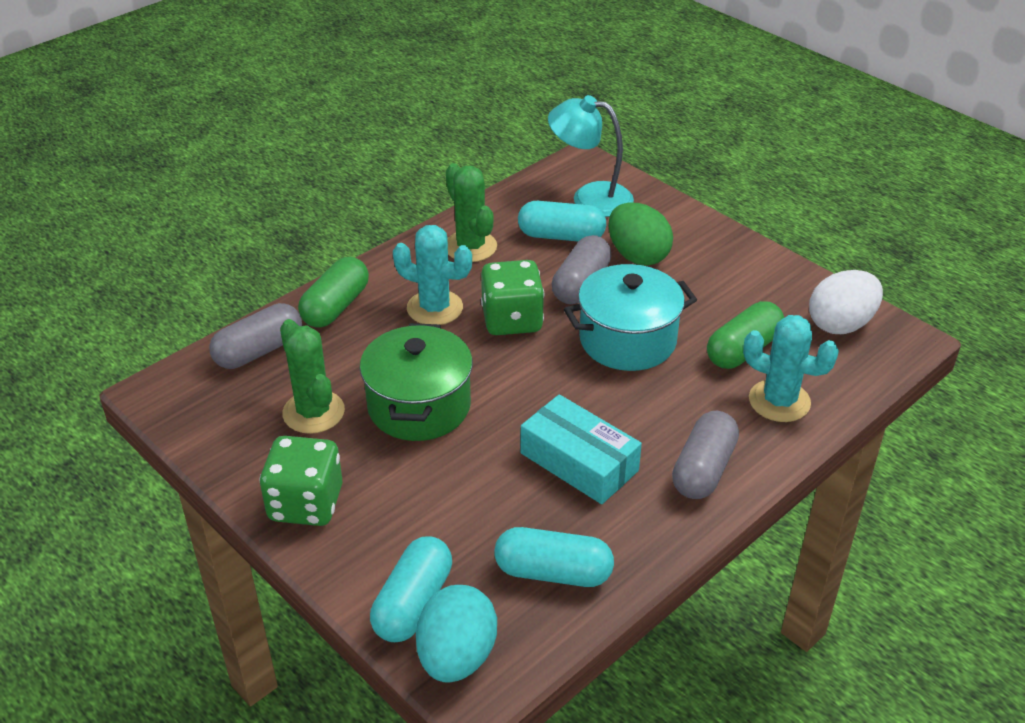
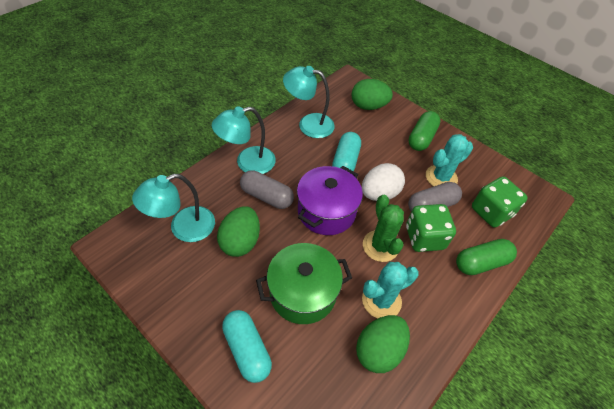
green cactus: [280,319,345,434] [446,163,497,262] = 2 -> [363,195,404,262] = 1
green egg: [608,202,673,266] = 1 -> [217,206,260,257] [351,79,393,110] [356,315,410,373] = 3
grey capsule: [209,303,302,369] [552,235,612,304] [672,411,739,499] = 3 -> [240,170,294,209] [408,182,462,211] = 2
purple pot: none = 0 -> [297,166,363,235] = 1
turquoise box: [520,394,642,504] = 1 -> none = 0
turquoise capsule: [370,536,452,642] [494,527,614,587] [518,201,606,241] = 3 -> [222,310,272,383] [332,132,361,171] = 2
turquoise egg: [416,585,497,683] = 1 -> none = 0
turquoise lamp: [548,95,634,217] = 1 -> [132,174,215,242] [212,106,276,174] [283,66,335,138] = 3
turquoise pot: [564,264,697,371] = 1 -> none = 0

